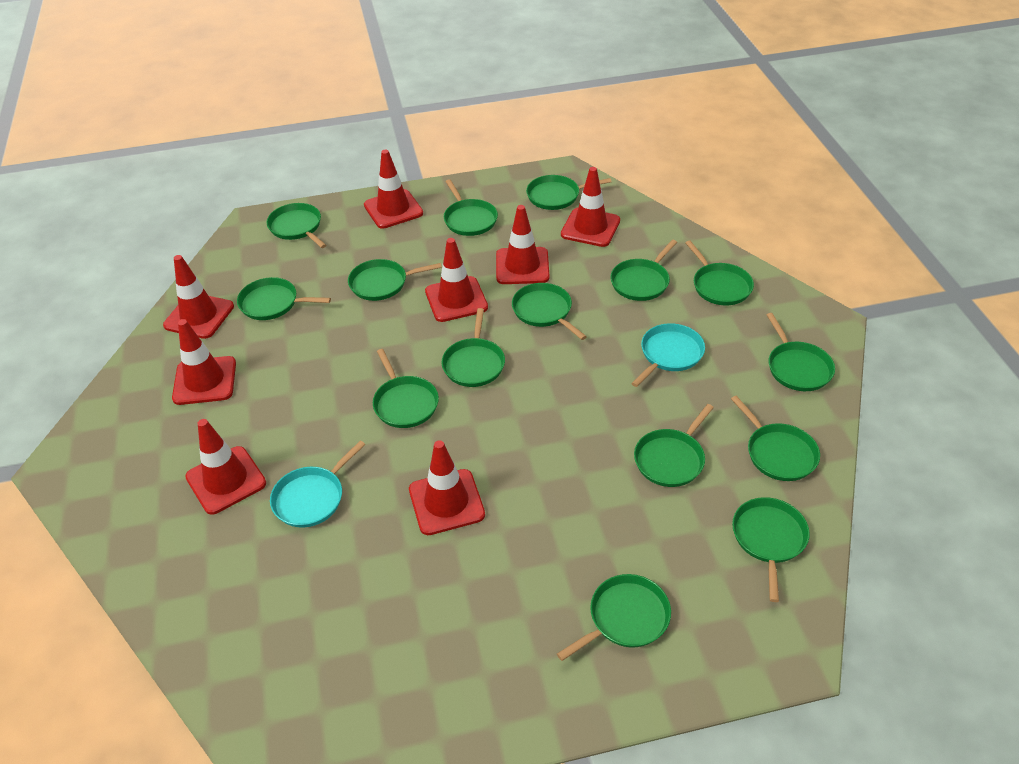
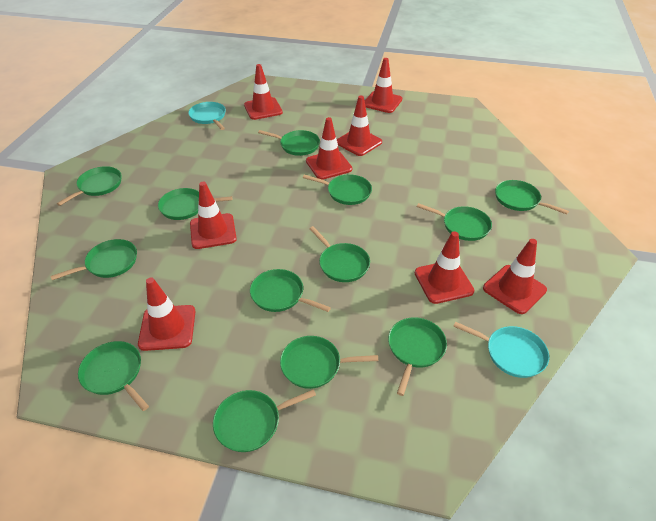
green pan: [237,277,331,320] [267,203,326,248] [348,259,442,301] [373,349,439,428] [442,308,505,387] [444,179,498,236] [512,283,587,340] [526,175,612,210] [557,574,671,661] [610,239,677,301] [634,404,714,487] [685,240,754,305] [731,396,820,481] [732,497,810,602] [767,313,835,391] = 15 -> [50,239,137,280] [57,166,122,206] [78,341,149,411] [158,188,232,220] [213,389,316,452] [250,269,331,312] [258,130,320,156] [280,336,378,389] [303,175,372,205] [309,226,370,282] [388,317,447,396] [417,203,492,241] [495,180,569,214] = 13

